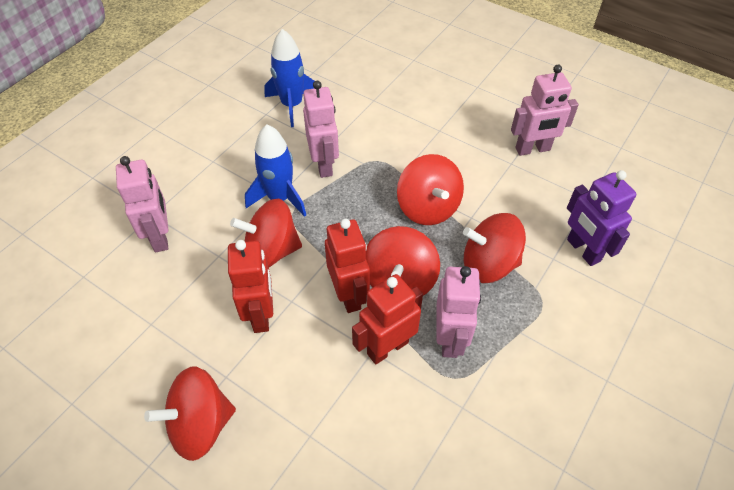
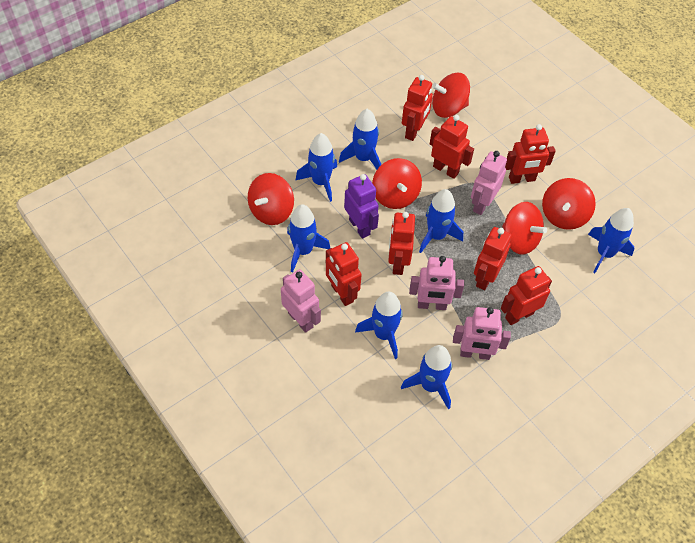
blue rocket: [245,124,306,217] [264,29,315,127] = 2 -> [287,204,330,272] [296,133,337,202] [339,109,381,169] [355,292,403,359] [401,345,452,410] [419,189,463,253] [588,208,635,273] = 7
red robot: [228,240,273,333] [325,219,370,313] [352,274,423,365] = 3 -> [326,242,362,306] [388,212,415,275] [402,75,433,141] [430,115,474,179] [474,227,512,290] [501,266,552,325] [505,124,556,184] = 7

